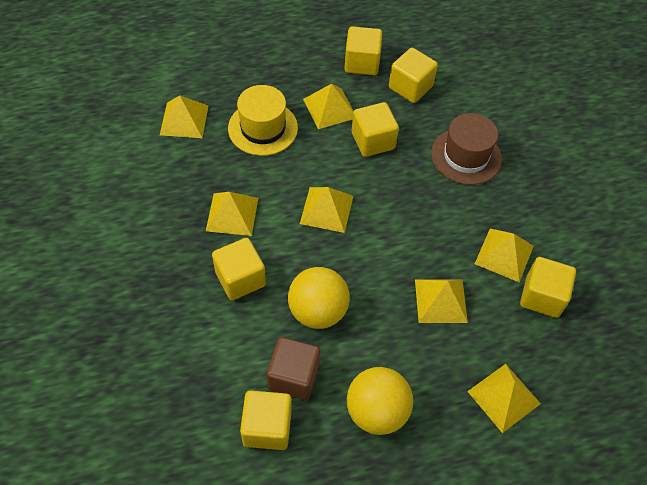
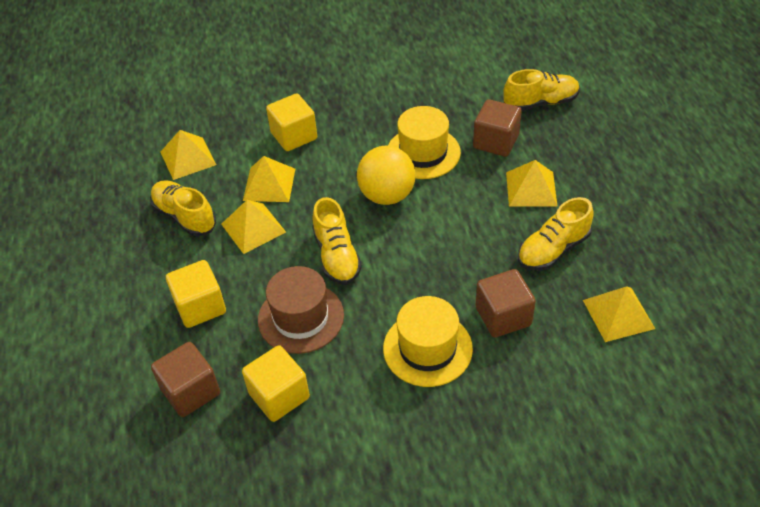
brown cube: [267,337,320,400] = 1 -> [151,342,220,417] [473,99,522,157] [476,269,536,338] = 3
yellow ball: [288,267,350,329] [347,367,413,435] = 2 -> [357,146,416,205] = 1
yellow cube: [212,238,266,300] [240,390,292,450] [344,26,382,75] [352,102,399,157] [389,48,438,103] [520,257,576,318] = 6 -> [166,260,226,328] [242,345,310,422] [266,93,317,151] = 3
yellow hat: [228,85,298,156] = 1 -> [383,296,473,387] [388,106,461,179] = 2
yellow pyramid: [160,95,208,138] [206,192,258,236] [300,187,353,233] [303,84,354,129] [415,279,468,323] [467,364,541,433] [475,229,534,282] = 7 -> [161,130,216,180] [221,200,286,254] [243,156,295,202] [506,160,557,207] [583,286,655,342] = 5
yellow shoe: none = 0 -> [150,180,216,236] [312,197,362,285] [503,69,580,111] [518,197,594,271] = 4

